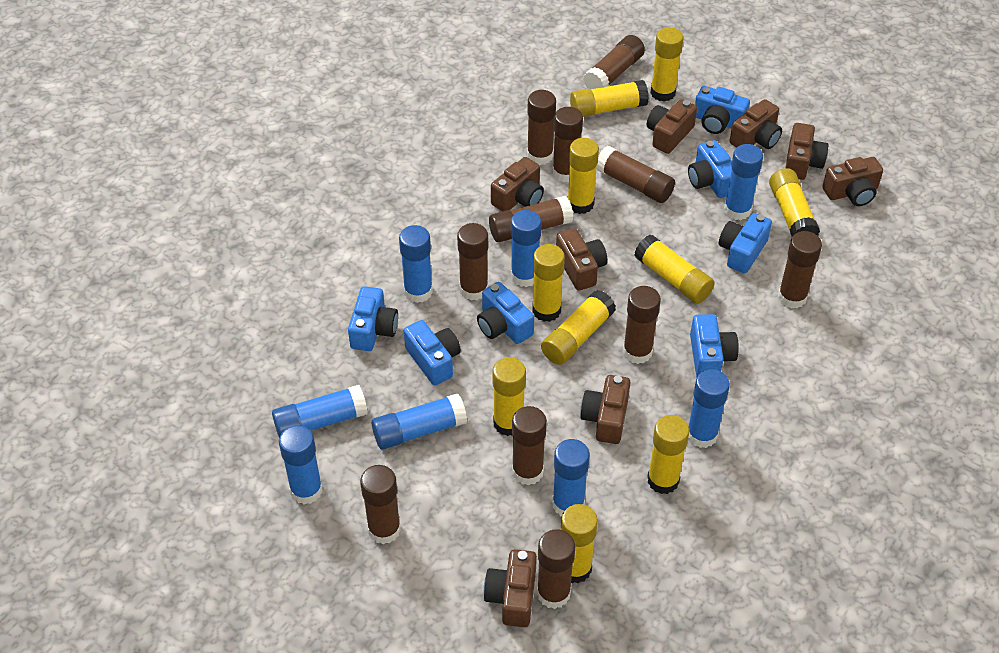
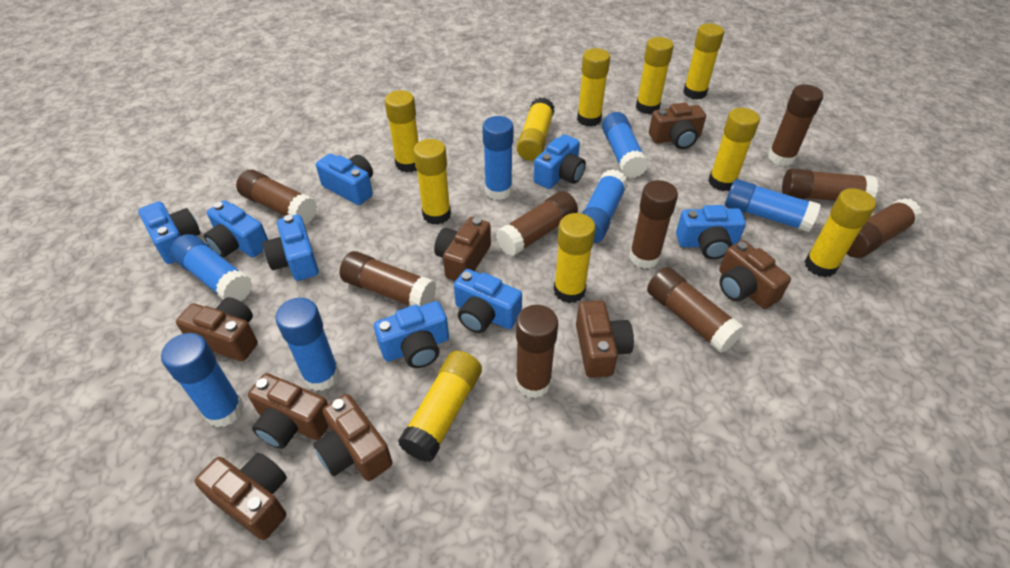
blue camera: [348,286,398,351] [404,320,461,385] [477,282,534,344] [688,140,732,198] [690,314,739,377] [695,86,750,134] [719,213,772,274] = 7 -> [138,201,201,264] [204,200,268,258] [262,214,319,281] [316,153,373,205] [374,301,449,368] [454,269,522,333] [533,134,586,189] [676,205,746,259] = 8
blue glue stick: [272,385,368,437] [279,425,323,505] [372,394,467,450] [399,225,433,303] [511,210,542,287] [552,439,590,516] [688,369,730,448] [724,144,763,220] = 8 -> [161,333,244,427] [170,234,253,301] [275,298,340,391] [482,116,514,200] [582,169,628,243] [602,112,648,178] [725,179,821,232] = 7
brown glue stick: [360,465,401,544] [457,223,488,301] [489,196,574,242] [512,406,547,486] [527,90,556,165] [537,529,575,609] [553,107,583,182] [583,35,645,89] [596,146,675,203] [623,286,661,364] [778,231,822,309] = 11 -> [236,170,317,224] [339,251,436,306] [496,191,578,256] [515,305,558,399] [629,180,678,269] [647,267,745,353] [768,84,823,166] [782,168,878,201] [846,198,922,258] = 9

